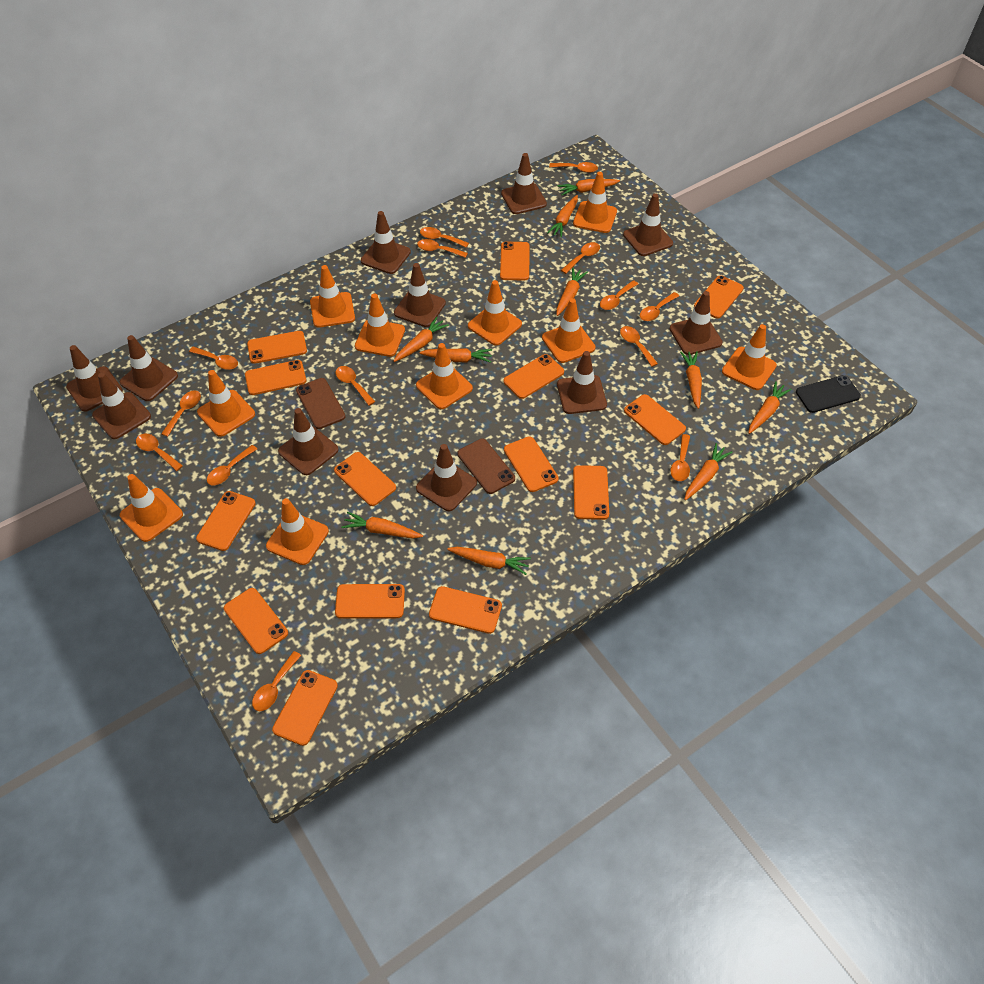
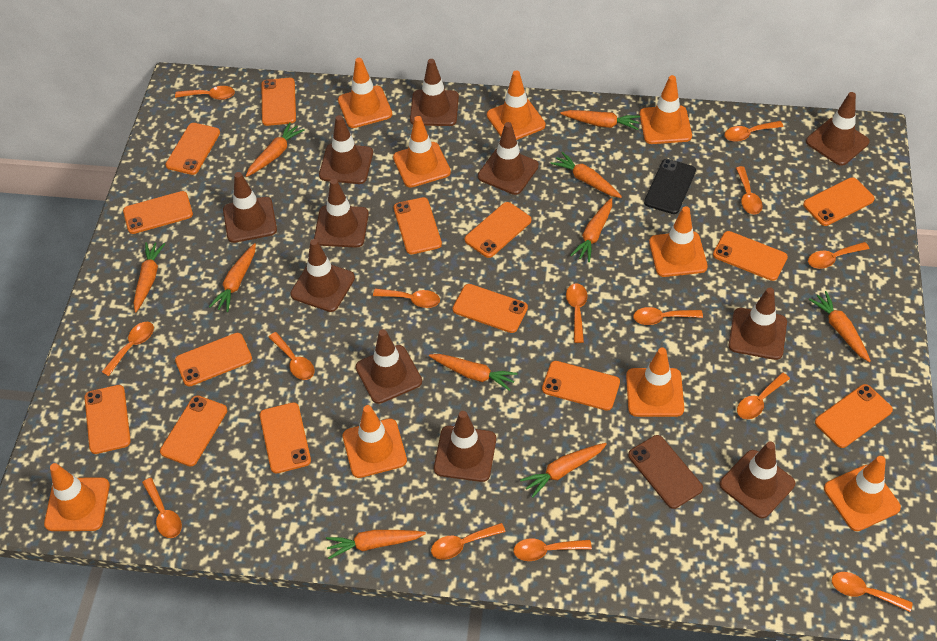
brown phone: [296,378,346,429] [457,439,515,494] = 2 -> [628,435,703,509] = 1
orange traffic cone: [120,474,183,542] [197,370,255,437] [266,498,329,565] [310,265,355,328] [355,293,405,357] [416,343,473,409] [468,280,522,346] [542,298,595,363] [573,172,617,233] [722,324,777,390] = 10 -> [44,463,110,531] [338,58,392,128] [343,405,407,478] [393,116,451,188] [487,71,546,140] [626,348,684,417] [640,75,692,144] [649,206,708,277] [824,456,901,531] = 9

